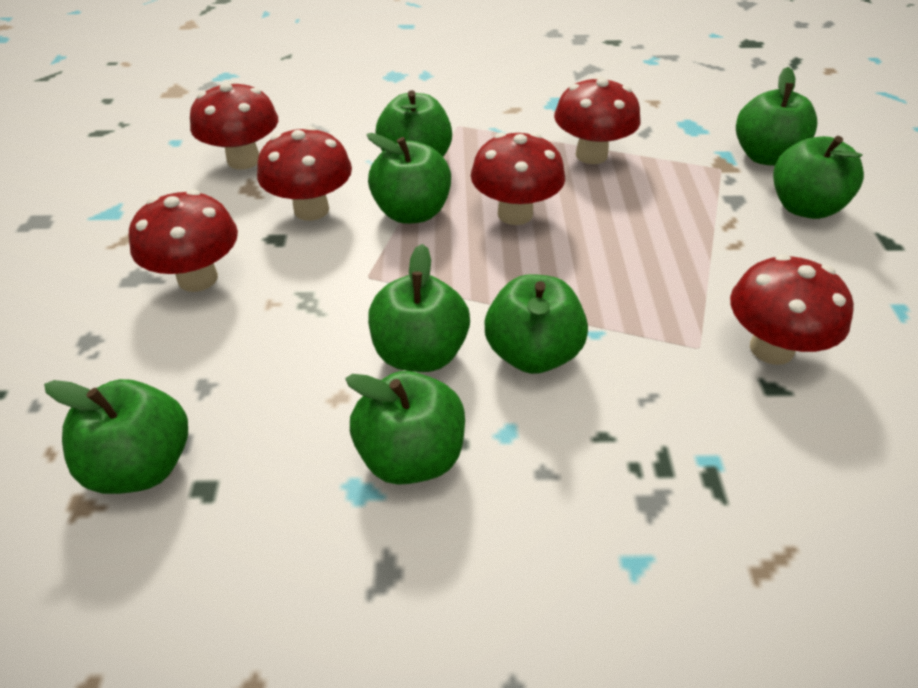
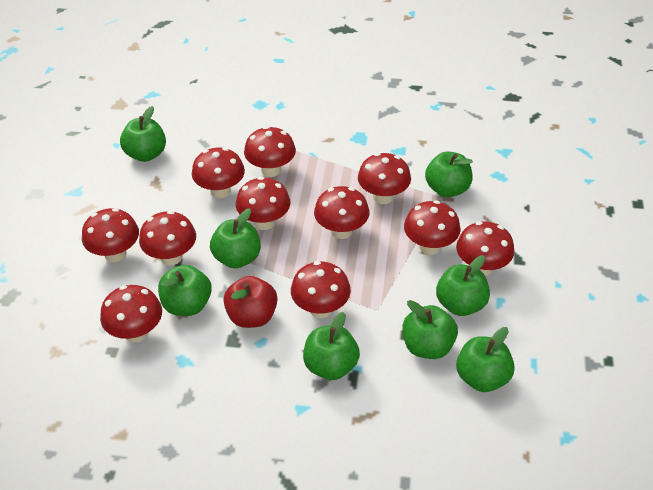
red apple: none = 0 -> [223,276,278,328] = 1
red mushroom: [129,190,238,292] [190,81,278,170] [257,126,352,221] [471,132,565,225] [554,76,640,164] [730,254,854,365] = 6 -> [82,208,139,262] [100,285,162,342] [139,211,196,265] [192,147,245,198] [236,177,290,230] [244,126,296,177] [291,261,351,318] [314,186,369,239] [358,153,411,204] [404,200,461,255] [456,221,515,276] = 11

